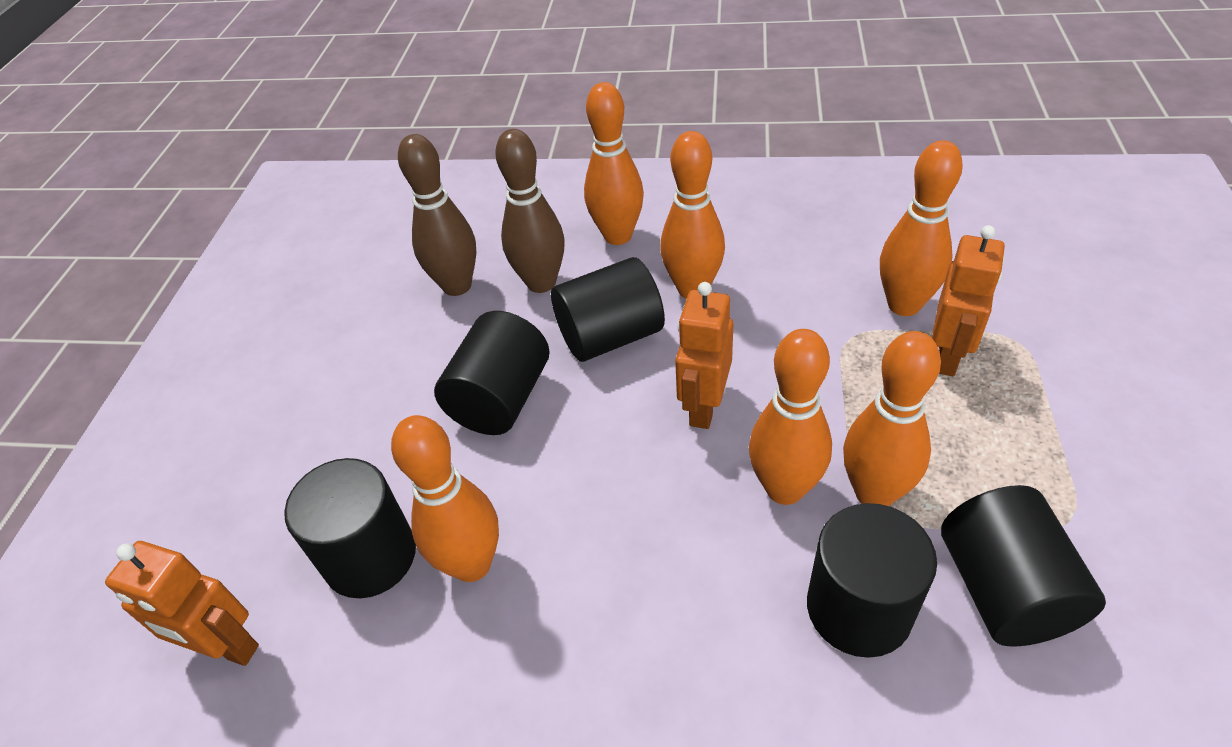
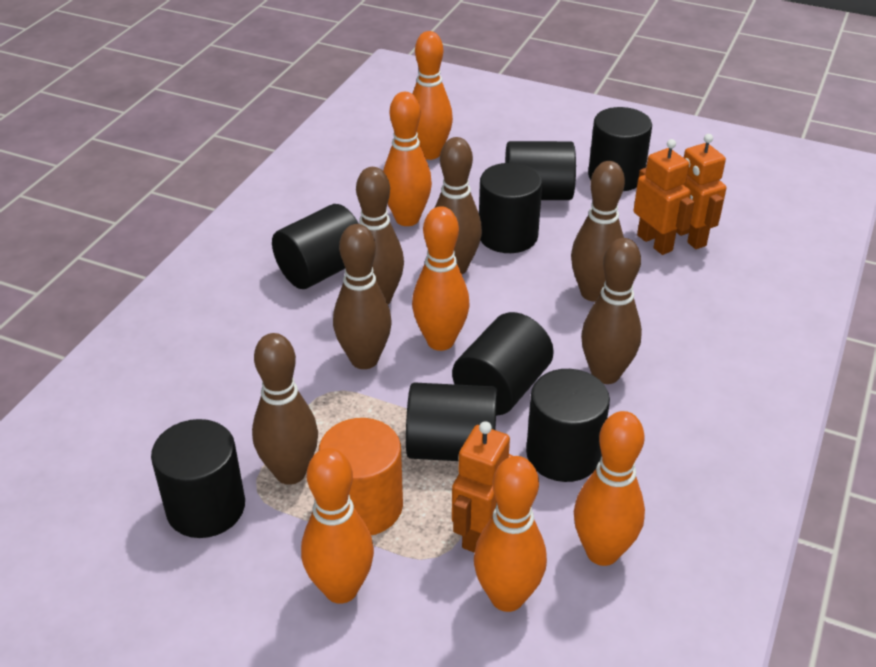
black cylinder: [284,458,416,598] [434,311,549,435] [551,257,665,362] [807,503,937,658] [941,485,1106,646] = 5 -> [151,419,245,538] [272,204,359,289] [406,382,497,461] [452,312,554,415] [479,163,542,253] [505,141,576,200] [526,369,610,482] [588,107,652,191] = 8
brown bowling pin: [398,134,476,296] [495,129,565,293] = 2 -> [252,333,318,485] [333,224,392,369] [356,167,404,305] [435,137,482,274] [571,161,625,302] [581,238,642,384] = 6
orange cylinder: none = 0 -> [319,418,403,535] = 1

